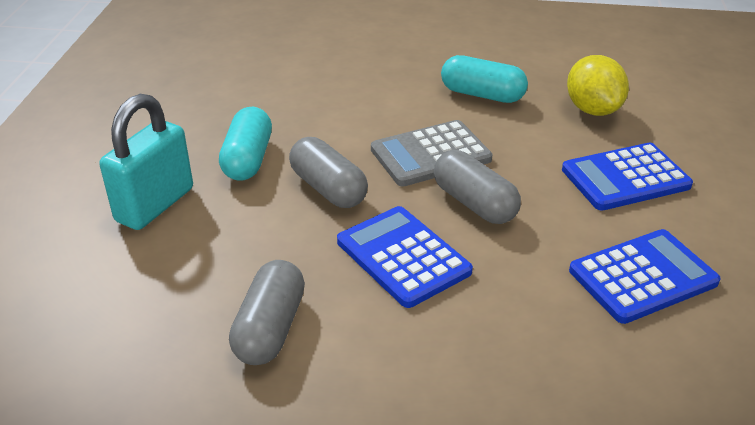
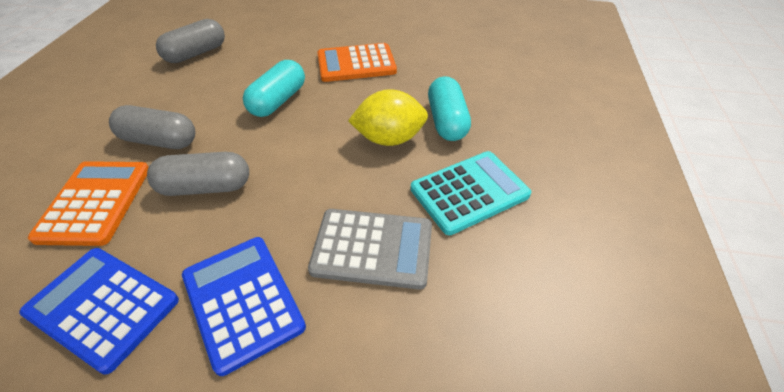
blue calculator: [337,206,473,308] [562,143,693,211] [569,229,721,324] = 3 -> [19,248,179,375] [182,237,306,376] = 2
orange calculator: none = 0 -> [28,161,149,246] [317,43,397,82] = 2
turquoise calculator: none = 0 -> [411,151,531,235] = 1
turquoise padlock: [99,94,193,230] = 1 -> none = 0

